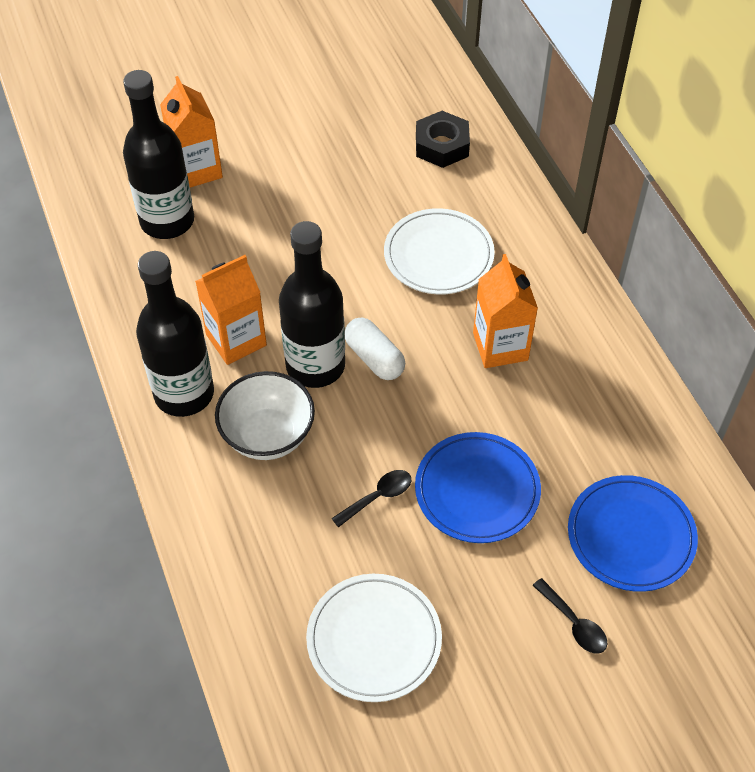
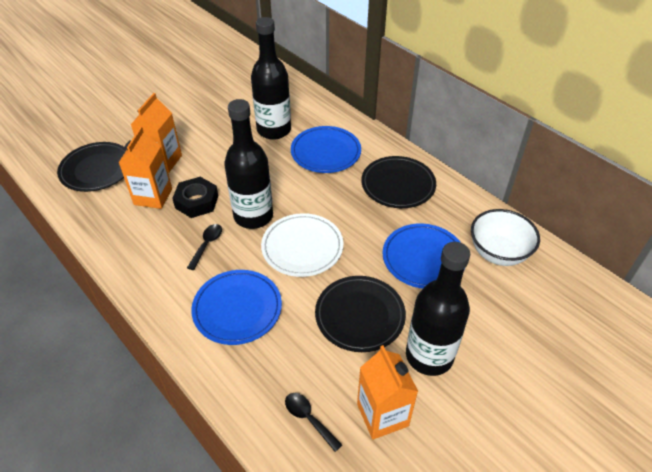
black plate: none = 0 -> [57,142,126,192] [315,276,406,352] [361,156,436,208] = 3
blue plate: [415,432,541,543] [568,475,698,592] = 2 -> [191,270,282,345] [291,126,361,173] [383,224,465,289] = 3
white capsule: [345,318,405,380] = 1 -> none = 0
white plate: [306,574,442,702] [384,208,495,295] = 2 -> [261,213,343,277] = 1

